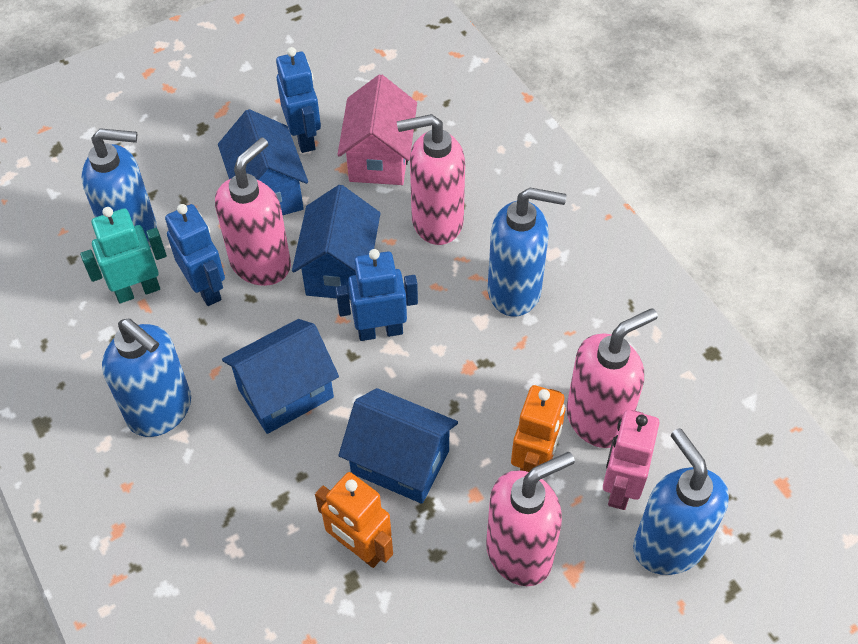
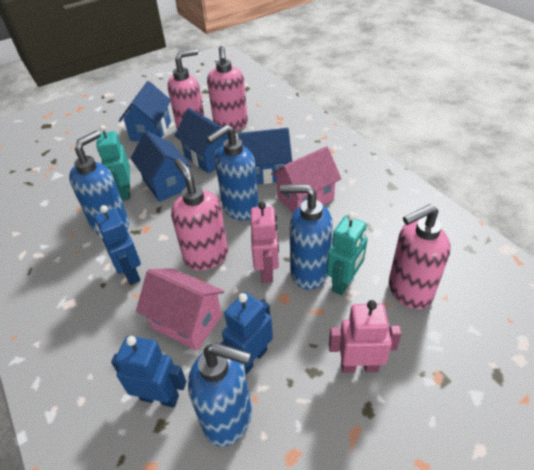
orange robot: [315,472,393,568] [511,385,565,472] = 2 -> none = 0
pink house: [337,74,417,185] = 1 -> [136,268,224,350] [271,146,341,213] = 2
pink robot: [603,410,659,510] = 1 -> [251,202,279,283] [329,300,402,373] = 2
turquoise robot: [80,207,167,303] = 1 -> [96,125,130,201] [327,212,368,295] = 2

